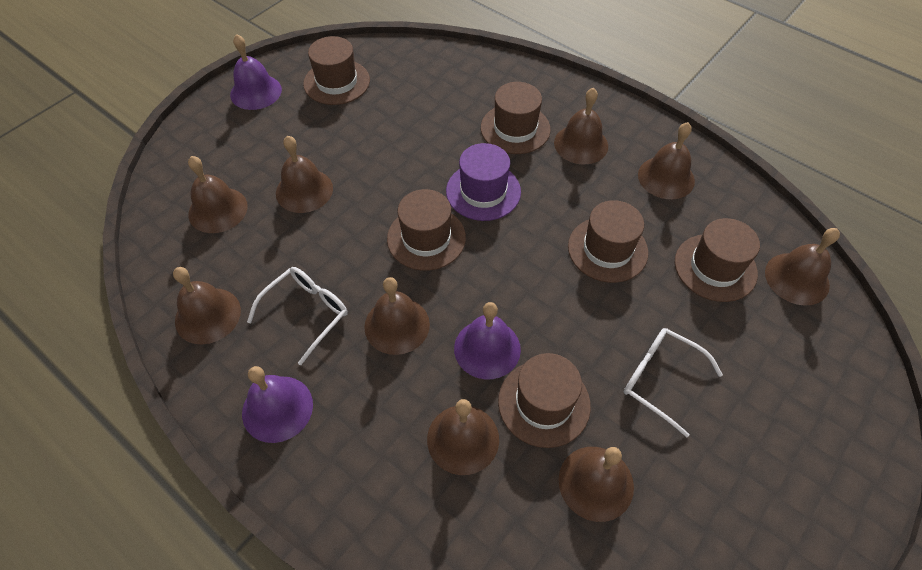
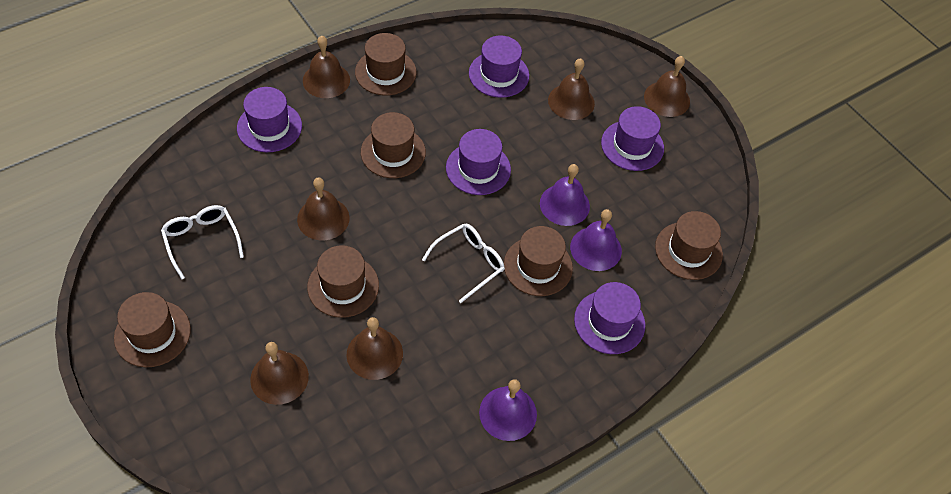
brown bell: [173,267,241,344] [188,156,248,233] [276,136,333,213] [364,277,430,355] [427,399,499,475] [554,88,608,165] [559,447,634,522] [638,122,695,199] [765,228,840,306] = 9 -> [250,342,309,405] [297,177,350,240] [303,36,350,98] [347,317,403,380] [548,58,595,120] [644,56,690,117] = 6
purple hat: [446,143,521,221] = 1 -> [237,87,302,152] [446,129,511,195] [469,35,529,98] [574,282,645,354] [601,106,664,171] = 5

